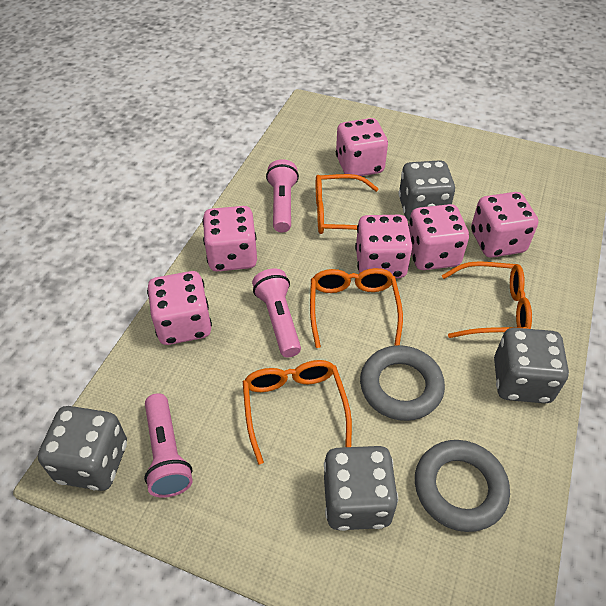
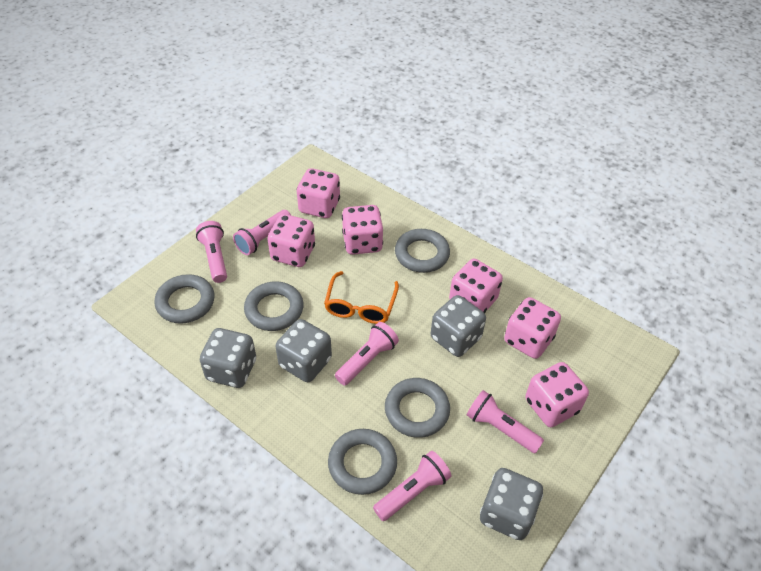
grey ring: [360,345,445,421] [415,440,510,532] = 2 -> [154,274,214,324] [244,281,304,331] [328,429,397,495] [385,378,450,438] [395,229,450,273] = 5
orange glasses: [243,360,352,464] [310,268,403,348] [316,174,379,234] [442,261,532,338] = 4 -> [324,271,399,324] = 1
pink flashlight: [144,393,193,498] [252,268,301,357] [266,159,299,232] = 3 -> [196,221,227,283] [233,210,291,255] [335,322,399,386] [373,451,451,521] [467,390,544,454] = 5

